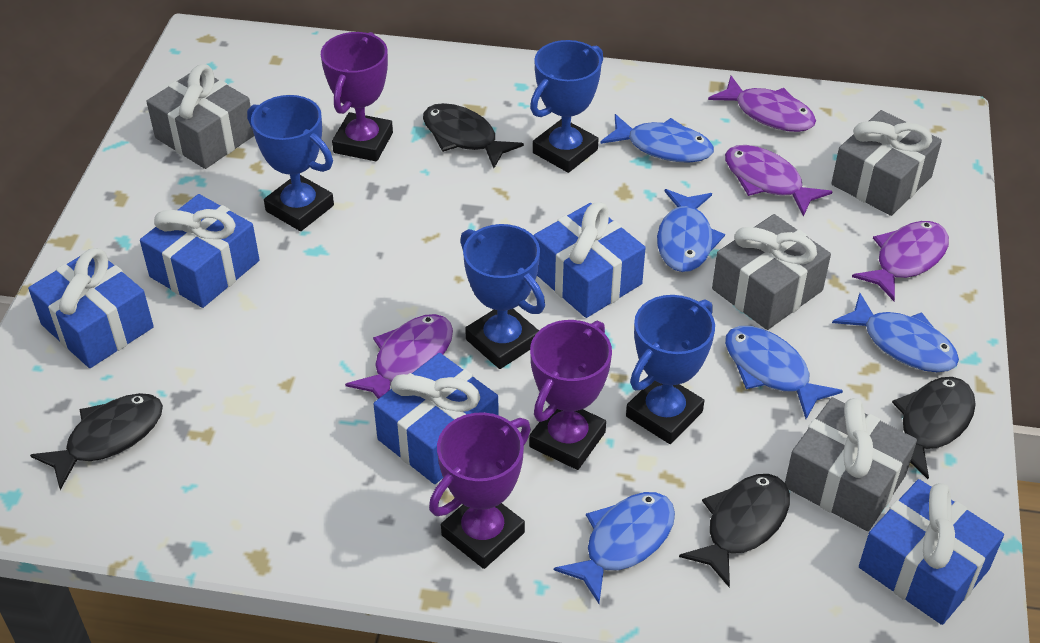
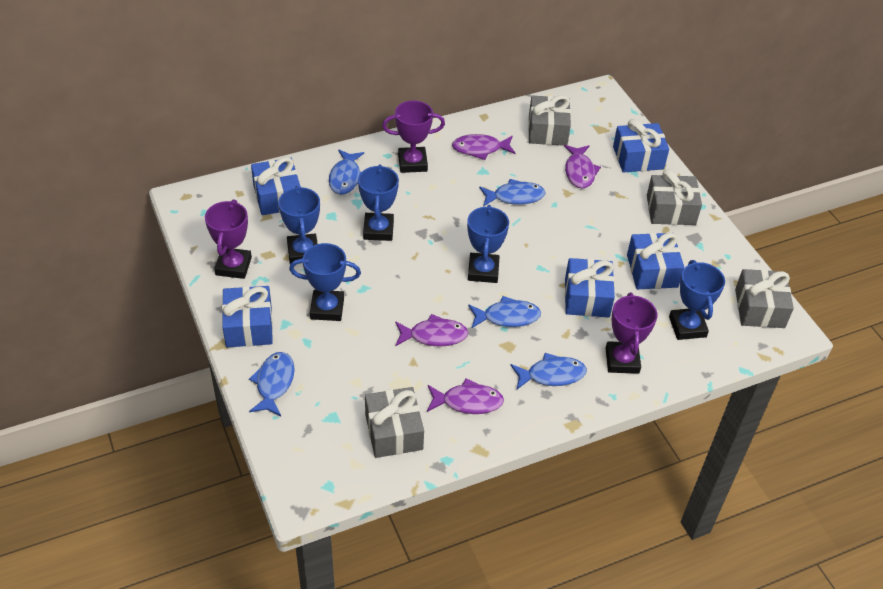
black fish: [30,393,163,490] [423,103,524,168] [679,474,790,588] [892,377,976,479] = 4 -> none = 0
blue trophy: [247,95,334,231] [460,224,545,369] [530,40,603,173] [626,295,715,444] = 4 -> [278,186,320,264] [289,243,361,321] [358,164,399,241] [467,205,509,283] [669,260,725,340] = 5

